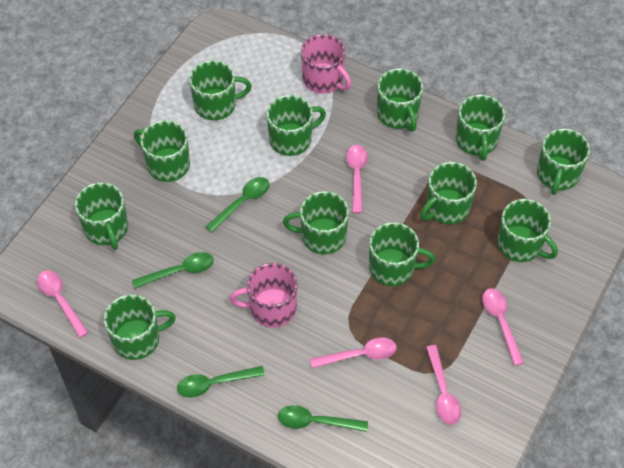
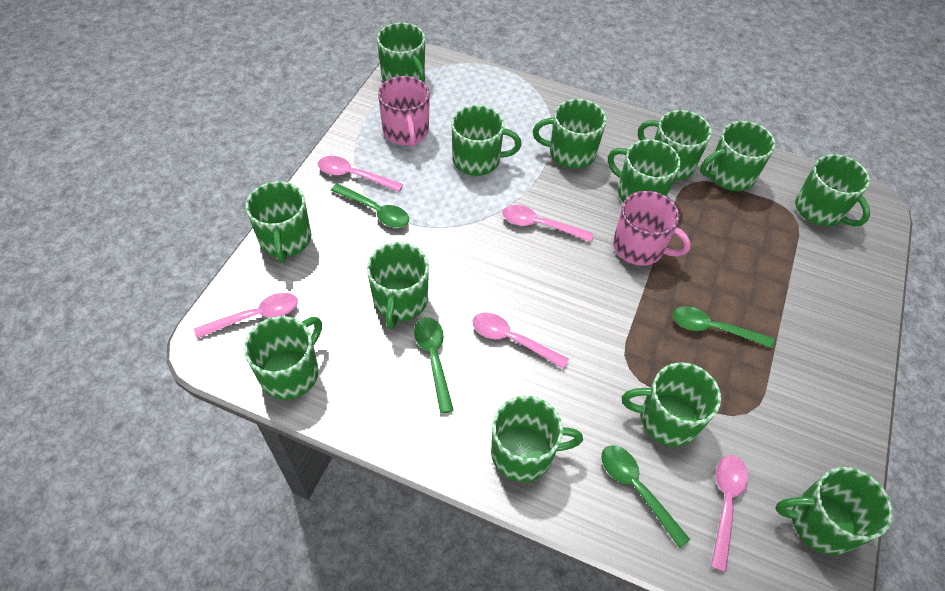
green mug: [75,182,128,250] [104,294,176,360] [134,120,190,182] [189,60,252,120] [267,95,326,156] [283,191,349,254] [369,222,435,286] [377,68,423,132] [420,162,477,224] [456,95,505,161] [497,199,558,262] [537,129,590,195] = 12 -> [244,316,322,400] [246,181,311,263] [367,242,429,330] [377,23,425,83] [452,105,522,176] [491,396,583,482] [533,99,606,169] [608,139,681,202] [622,362,721,447] [638,110,712,180] [700,121,775,191] [775,467,893,555] [795,154,870,227] = 13

